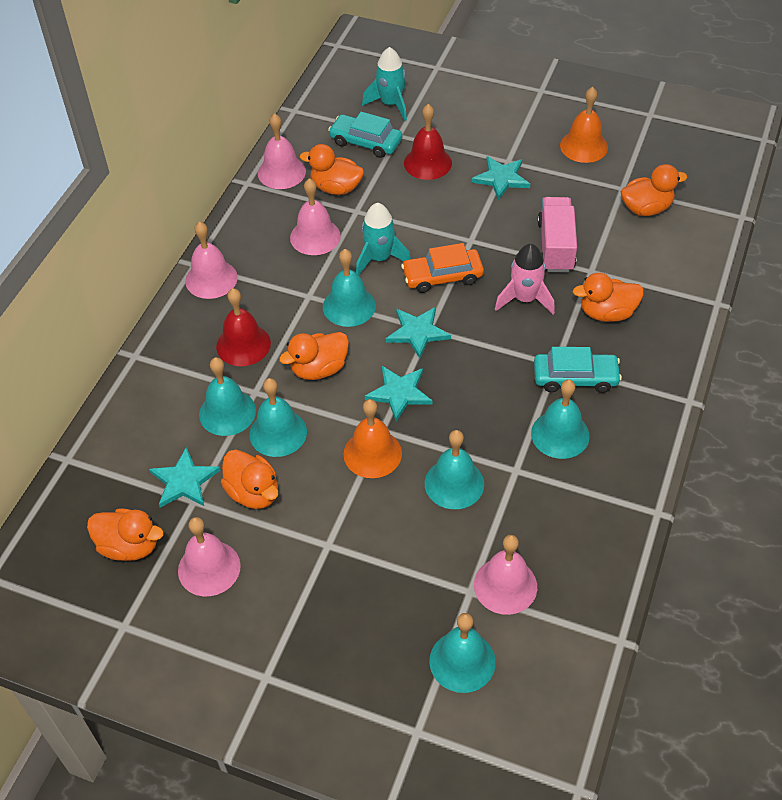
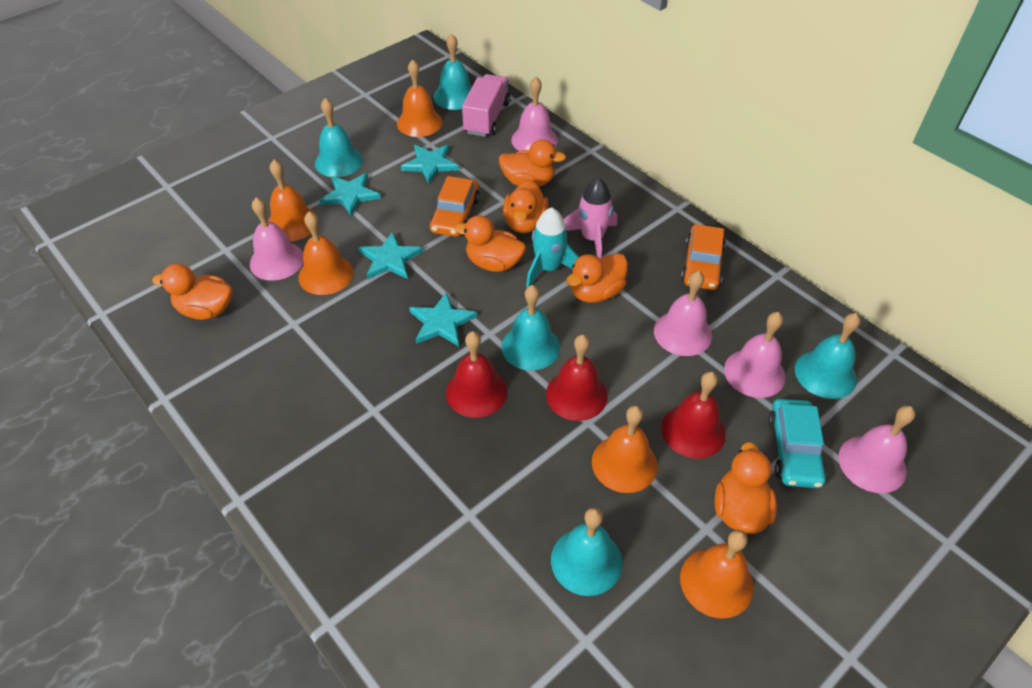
orange bell: [343,399,402,478] [560,87,608,163] = 2 -> [268,160,319,241] [298,211,354,295] [397,59,442,137] [592,405,658,493] [680,530,754,619] = 5
orange car: [401,243,484,293] = 1 -> [430,176,480,237] [681,224,726,290] = 2
red bell: [216,288,271,366] [404,104,452,180] = 2 -> [446,331,507,418] [546,334,608,421] [661,372,726,459] = 3
turquoise bell: [199,357,256,436] [249,378,307,457] [323,249,376,327] [425,430,484,509] [429,613,496,693] [531,379,590,459] = 6 -> [315,98,363,177] [434,34,472,110] [502,285,560,370] [551,507,622,596] [795,313,861,399] = 5
turquoise car: [328,112,402,158] [534,347,622,393] = 2 -> [768,399,826,488] = 1
turquoise rocket: [356,203,411,275] [362,47,407,121] = 2 -> [526,207,579,288] = 1

